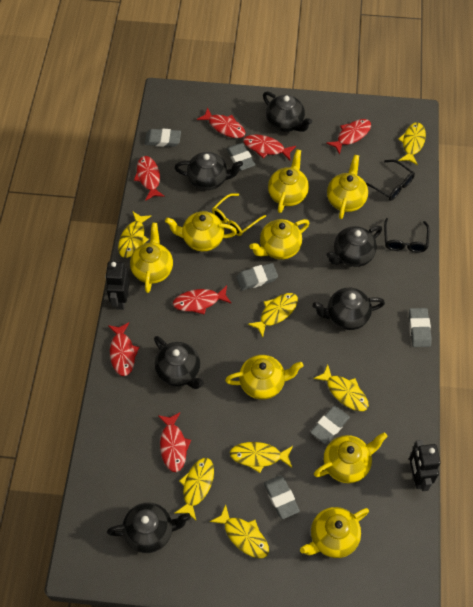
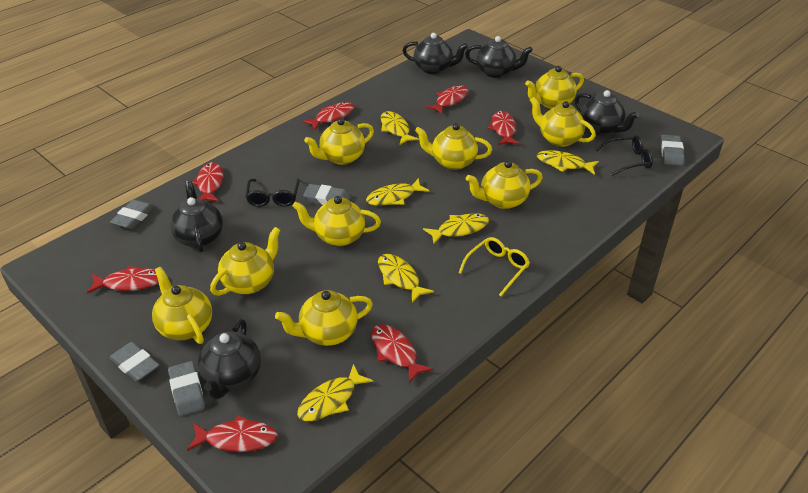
black robot: [105,261,130,310] [409,440,441,491] = 2 -> none = 0
black teapot: [107,502,191,553] [154,336,204,389] [175,152,243,190] [263,91,312,132] [312,288,385,330] [326,226,382,267] = 6 -> [170,180,223,252] [198,319,261,399] [402,33,468,74] [465,36,533,78] [575,90,639,135] = 5
grey eraser: [145,129,181,147] [226,143,256,171] [236,263,278,290] [264,475,300,519] [310,406,350,444] [409,308,432,347] = 6 -> [109,342,159,382] [110,200,155,229] [168,361,205,416] [303,184,351,205] [661,135,685,166] = 5
yellow fish: [118,212,151,258] [175,458,214,520] [210,504,269,558] [230,442,293,473] [248,293,298,337] [313,364,369,411] [398,123,426,165] = 7 -> [297,364,373,421] [366,178,429,206] [378,254,434,303] [381,111,419,145] [423,213,489,244] [537,150,599,175] = 6
yellow teapot: [130,223,173,293] [165,211,237,251] [225,355,303,400] [249,219,309,260] [268,149,309,213] [300,507,369,558] [314,432,388,483] [327,154,368,219] = 8 -> [152,267,212,344] [210,227,281,296] [275,290,373,346] [292,196,381,246] [304,118,374,165] [415,123,492,170] [466,160,543,209] [525,66,584,109] [530,97,596,147] = 9

